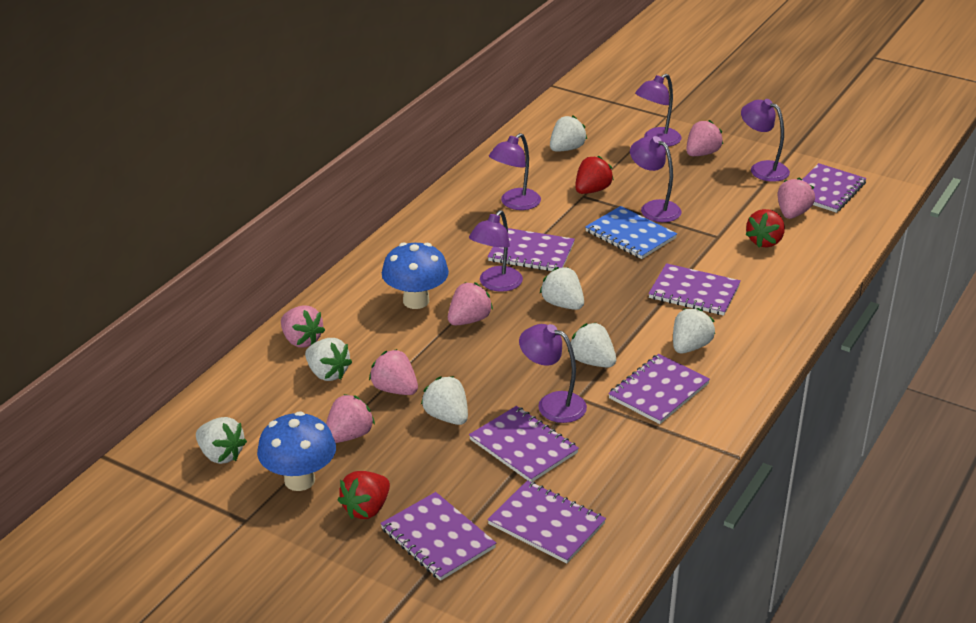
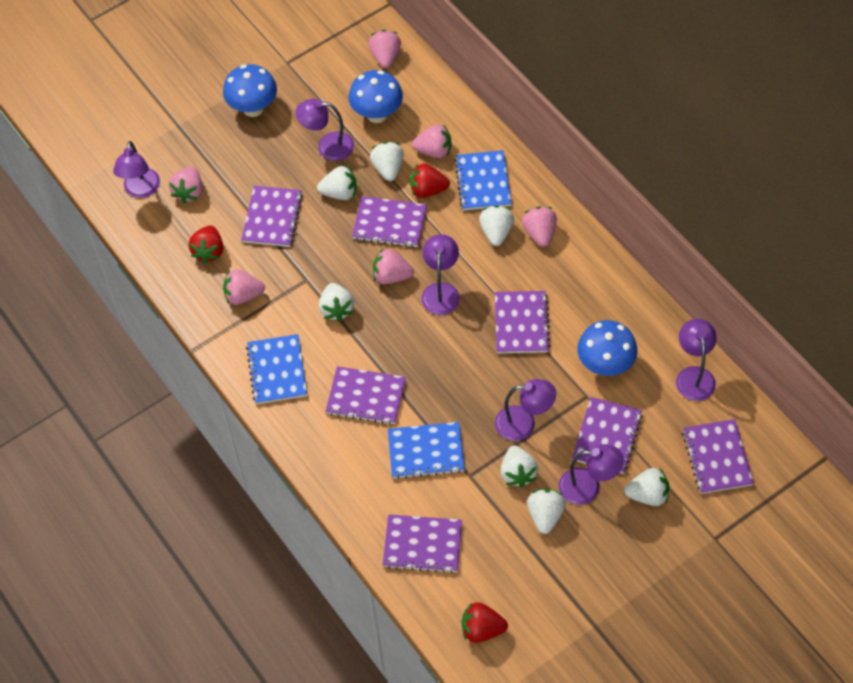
blue mushroom: [257,411,336,491] [382,242,449,309] = 2 -> [223,64,277,117] [348,70,403,123] [577,320,638,376] = 3
blue notebook: [585,206,677,259] = 1 -> [246,334,307,404] [388,422,465,479] [454,150,512,211] = 3

